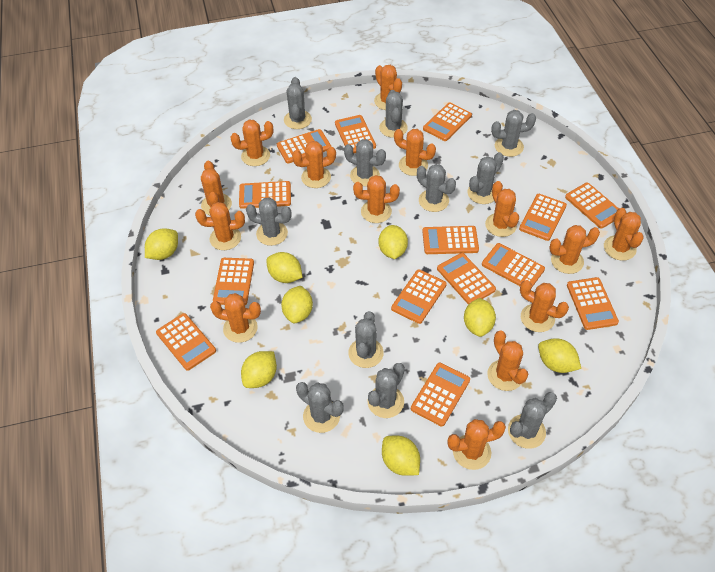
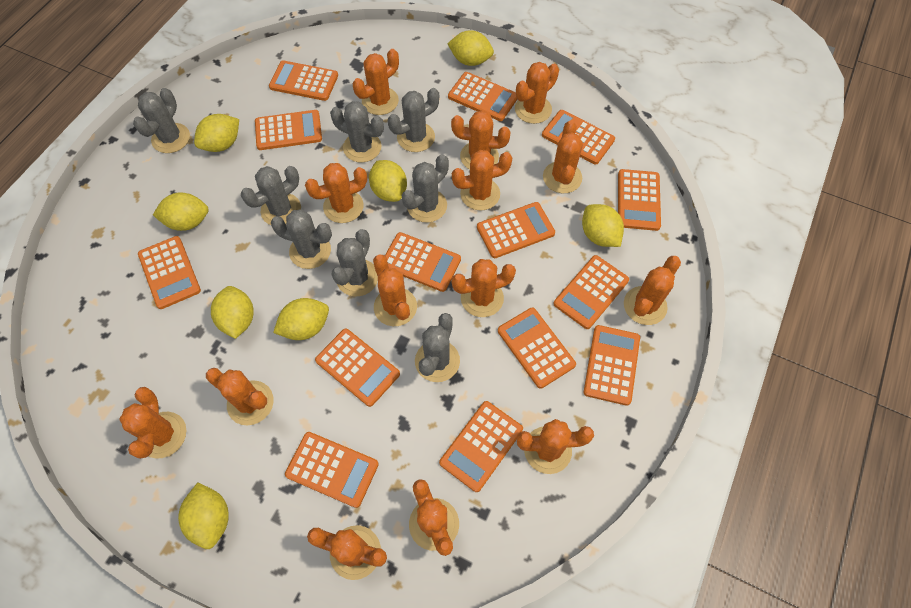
grey cactus: [246,197,292,246] [284,77,312,129] [296,382,344,433] [344,139,386,186] [348,311,384,368] [368,363,405,418] [379,90,408,138] [417,164,456,212] [467,152,504,204] [491,110,536,157] [508,392,557,449] = 11 -> [133,88,190,153] [241,166,301,225] [271,209,332,269] [330,101,384,162] [331,229,378,296] [388,88,439,152] [402,154,449,223] [415,313,460,382] = 8

